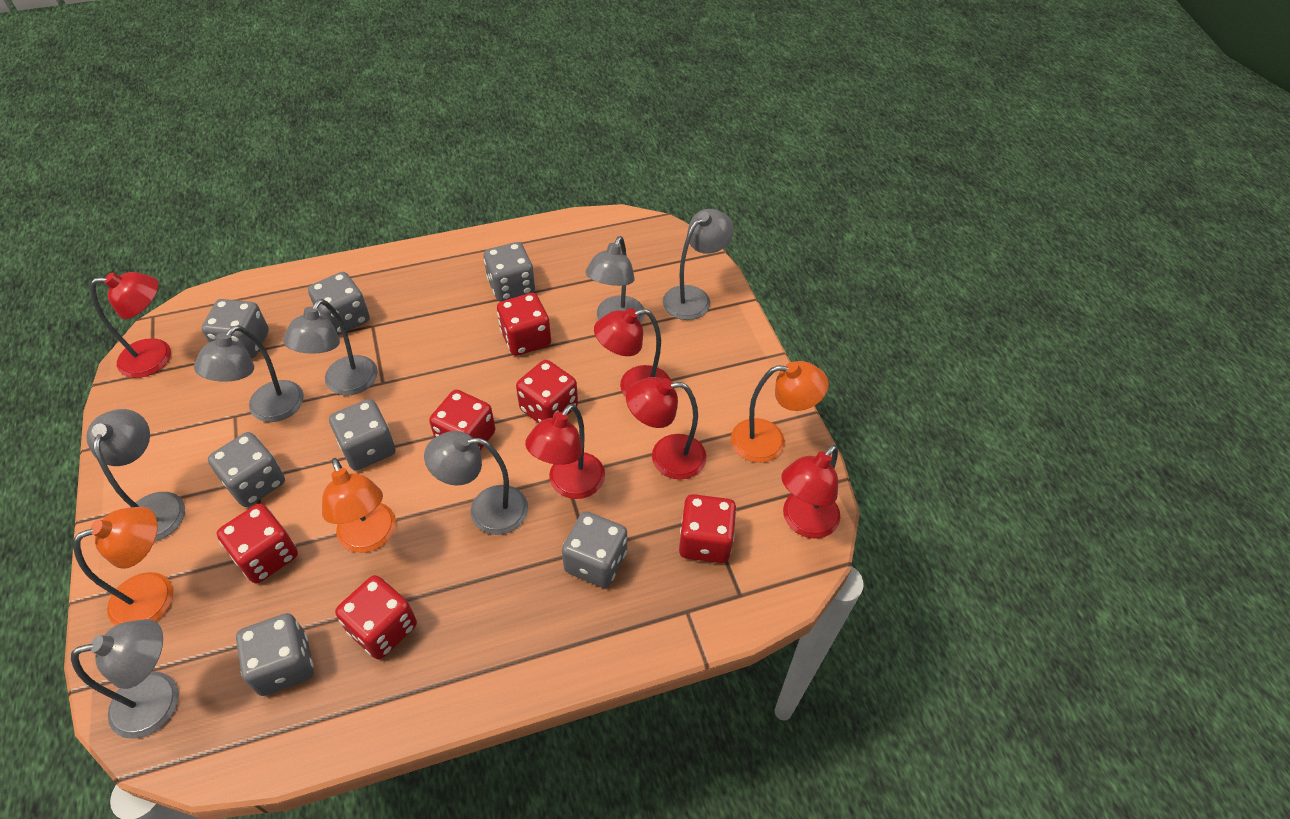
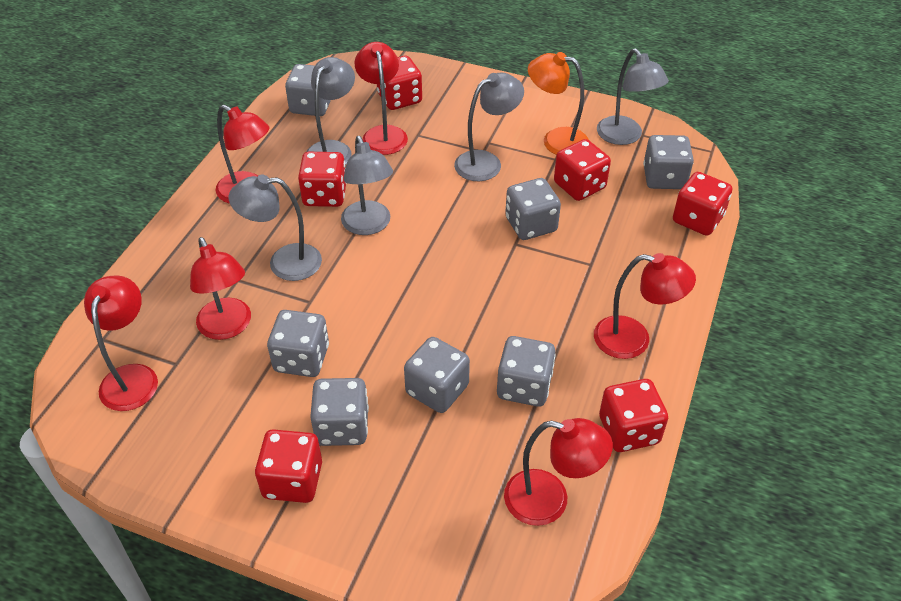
grey lamp: [71,619,179,739] [86,409,185,541] [194,325,304,422] [283,299,378,395] [424,431,528,535] [586,236,645,323] [663,209,734,320] = 7 -> [229,174,322,281] [307,57,355,165] [341,136,393,235] [454,72,524,181] [597,48,669,145] = 5
orange lamp: [73,507,173,626] [322,458,396,553] [731,361,828,463] = 3 -> [528,52,589,155] = 1
red lamp: [90,272,171,378] [525,404,605,499] [594,308,671,397] [626,377,707,480] [781,445,840,539] = 5 -> [84,275,158,411] [190,237,251,340] [215,105,269,204] [355,42,408,155] [504,418,613,526] [594,253,696,359] = 6

